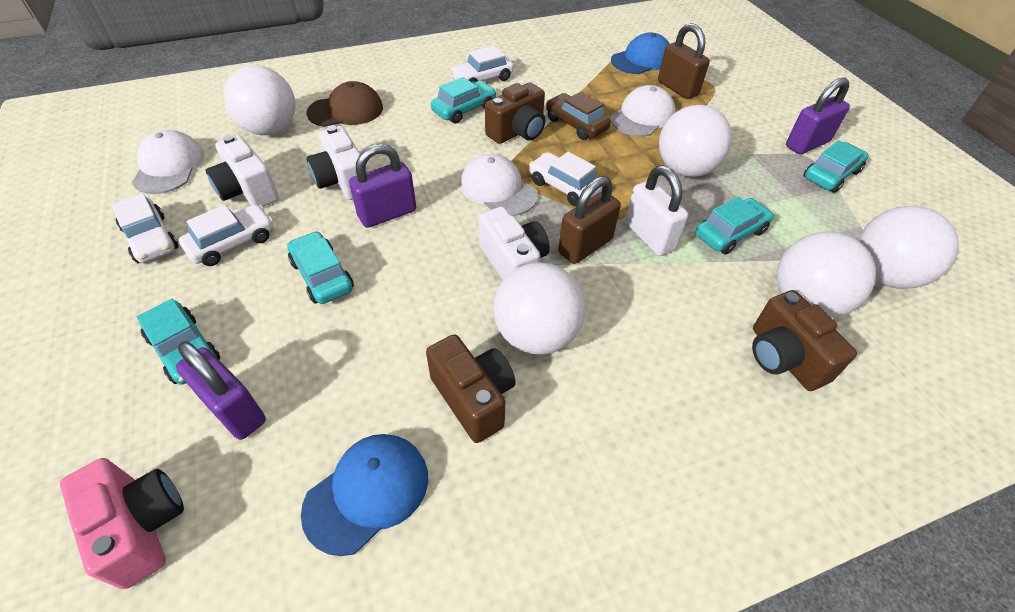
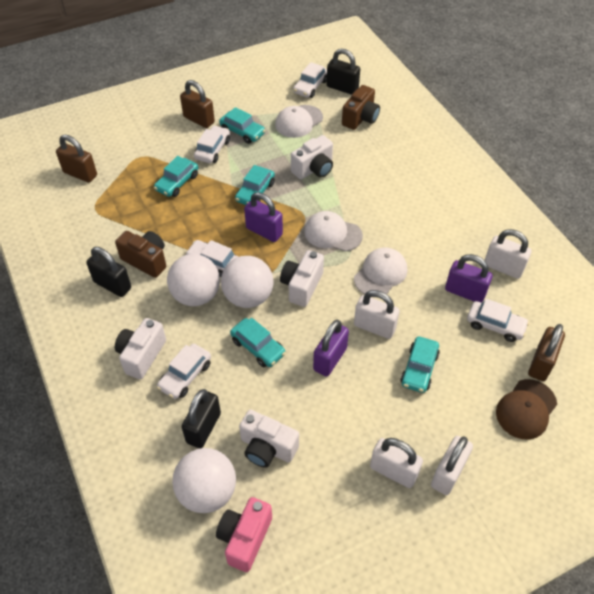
black padlock: none = 0 -> [86,247,131,297] [182,389,221,448] [326,49,360,95] = 3
blue cap: [301,434,428,556] [611,33,670,74] = 2 -> none = 0
brown camera: [426,334,516,443] [485,83,545,144] [752,290,857,391] = 3 -> [115,231,166,278] [342,85,380,130] = 2
brown car: [546,92,611,140] = 1 -> none = 0
brown padlock: [558,176,621,264] [658,23,710,99] = 2 -> [56,135,97,183] [180,80,215,128] [528,324,565,381] = 3
white ball: [223,65,295,135] [493,262,586,355] [659,105,732,177] [776,232,876,318] [858,206,959,289] = 5 -> [167,254,220,306] [172,448,236,513] [221,256,273,308] = 3
white camera: [206,135,279,207] [307,125,368,200] [478,207,550,280] = 3 -> [115,318,166,379] [239,410,299,468] [280,250,324,307] [291,135,333,179] = 4
white car: [111,193,179,263] [179,204,273,266] [450,46,514,83] [529,152,602,206] = 4 -> [157,344,211,399] [185,240,239,277] [194,125,230,163] [293,62,327,98] [467,299,529,342] = 5
white padlock: [625,165,688,256] = 1 -> [354,290,400,339] [370,438,423,488] [431,436,473,495] [485,229,532,279] = 4

